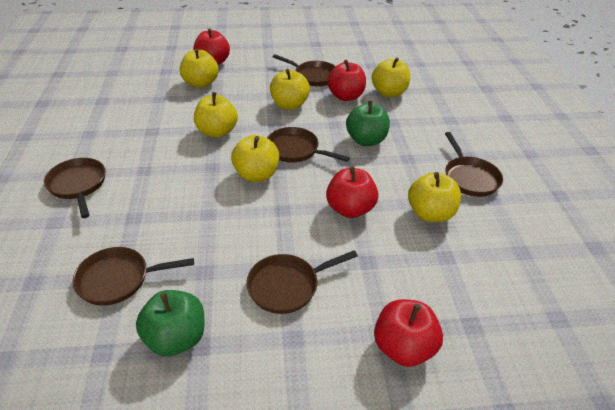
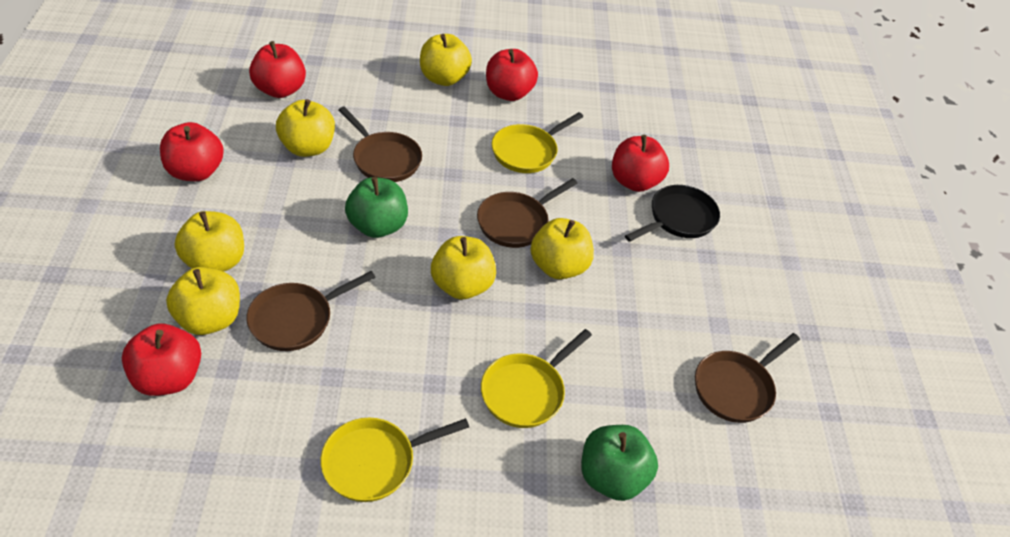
black pan: none = 0 -> [625,185,720,242] = 1
brown pan: [44,158,105,218] [72,247,194,306] [246,250,358,314] [267,127,350,163] [273,54,336,86] [445,132,503,197] = 6 -> [246,271,375,351] [339,107,422,182] [477,178,578,248] [695,333,800,423] = 4
red apple: [193,28,230,65] [326,166,378,218] [327,60,366,101] [374,299,443,367] = 4 -> [122,324,201,396] [160,122,224,181] [249,41,306,98] [486,49,538,101] [612,135,669,192] = 5
yellow pan: none = 0 -> [321,418,469,502] [481,329,592,428] [492,112,583,173] = 3

